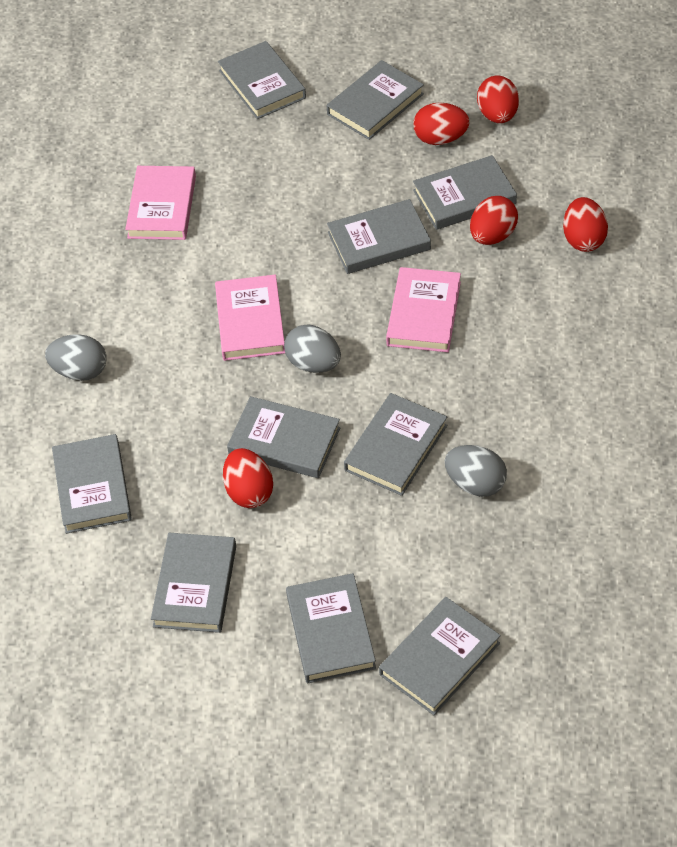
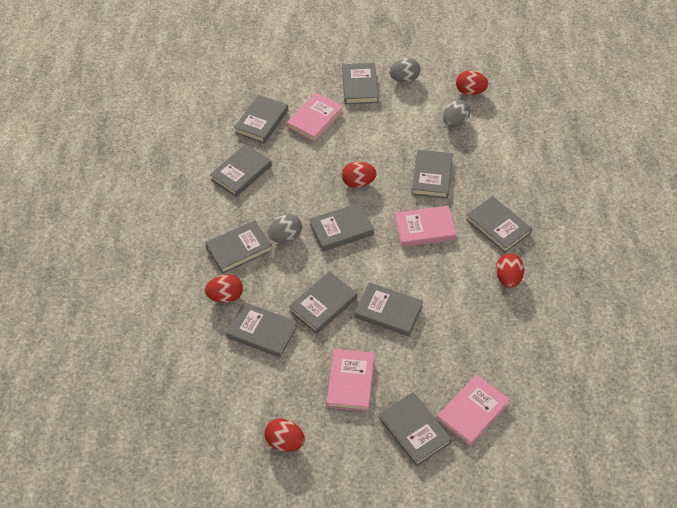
grey book: [52,434,132,534] [151,533,236,633] [218,41,306,119] [227,396,340,478] [286,573,376,683] [327,60,424,140] [327,199,431,274] [344,393,447,496] [379,597,501,715] [413,155,517,230] = 10 -> [205,220,272,274] [210,144,272,197] [226,302,297,358] [234,95,288,144] [289,271,357,334] [309,203,374,251] [342,63,378,104] [354,282,423,337] [379,392,452,466] [412,150,453,198] [466,196,532,253] = 11
pink book: [125,166,196,240] [215,274,285,361] [386,267,461,352] = 3 -> [287,93,344,142] [326,349,375,411] [395,206,457,247] [437,375,510,446] = 4

